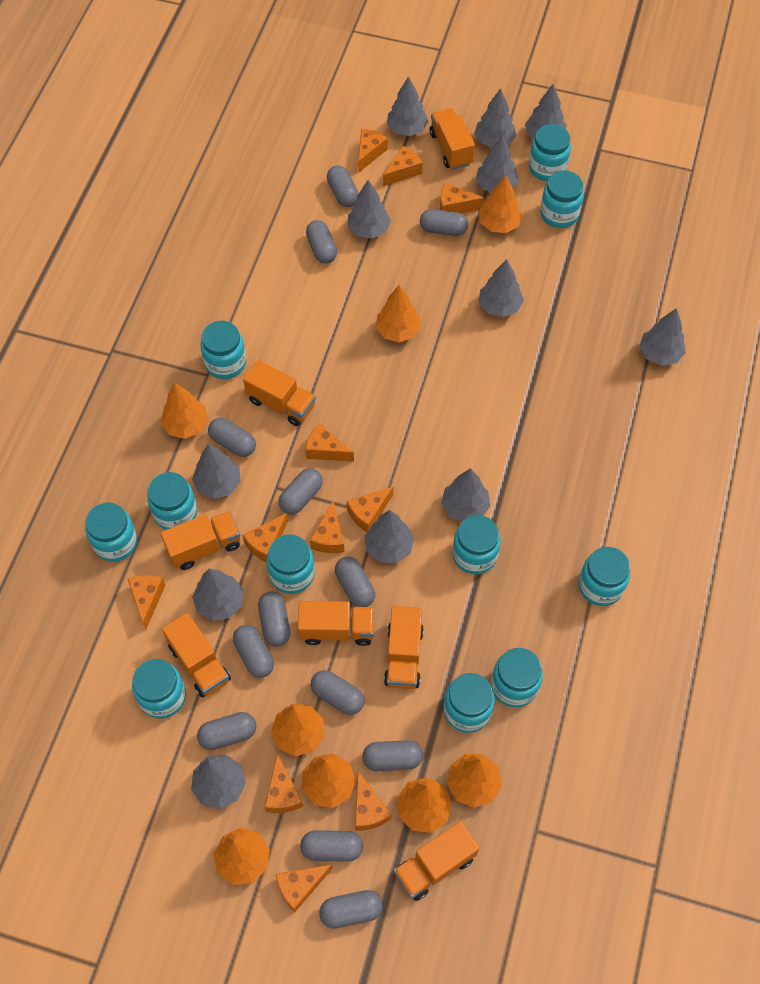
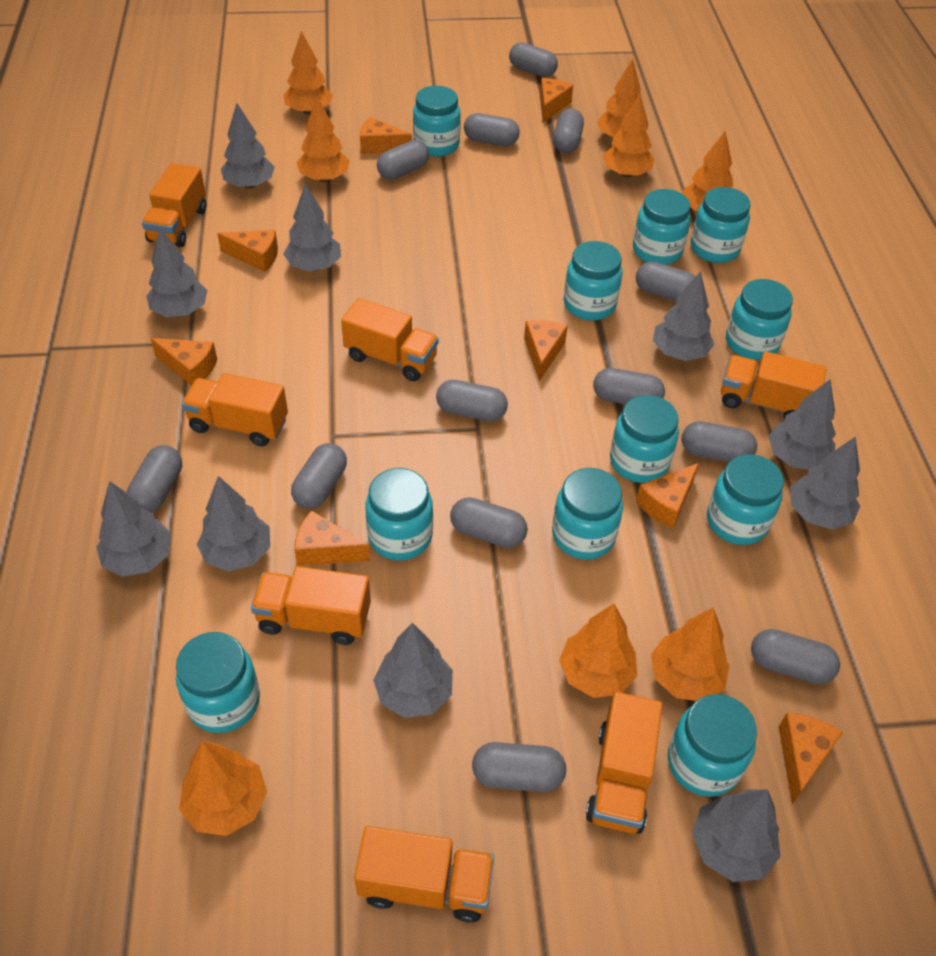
grey tree: [191,755,246,809] [192,444,241,499] [192,568,243,621] [348,180,391,238] [364,510,414,563] [387,76,428,136] [441,468,490,522] [474,88,516,147] [476,134,519,192] [479,259,524,317] [525,84,567,139] [639,308,686,366] = 12 -> [96,481,172,577] [146,228,208,317] [197,476,270,571] [221,103,275,189] [284,184,341,271] [373,623,453,718] [653,271,714,361] [692,789,780,882] [768,379,836,470] [790,436,860,530] = 10
orange cheese: [128,575,165,629] [242,513,288,562] [264,753,303,813] [276,864,333,912] [305,423,354,462] [310,501,344,553] [347,487,393,532] [355,771,391,831] [358,129,388,173] [383,146,423,186] [440,183,484,213] = 11 -> [150,338,217,386] [217,230,278,272] [294,510,370,566] [360,117,412,154] [524,320,568,381] [540,78,573,122] [636,463,699,529] [779,713,843,804] = 8

